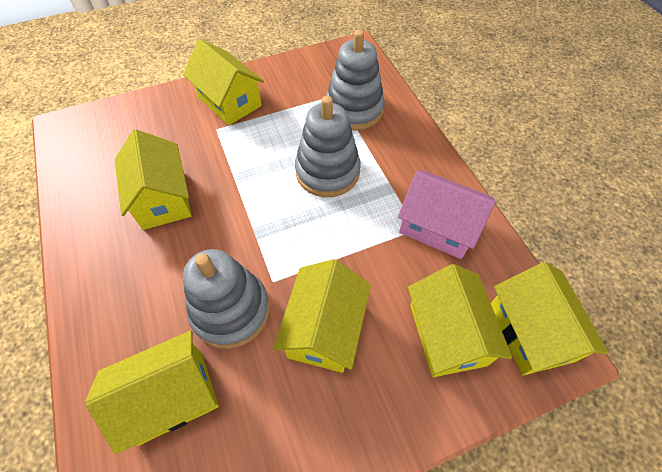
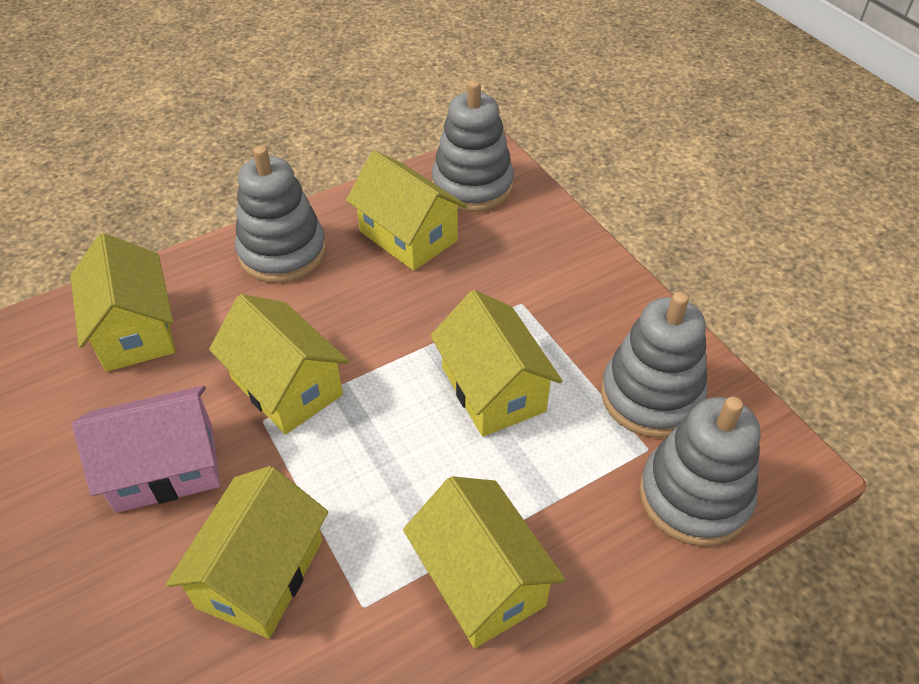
grey stacking toy: [183,249,270,349] [295,96,361,197] [326,30,385,131] = 3 -> [235,146,327,283] [432,80,514,212] [601,292,707,438] [639,397,760,546] = 4

